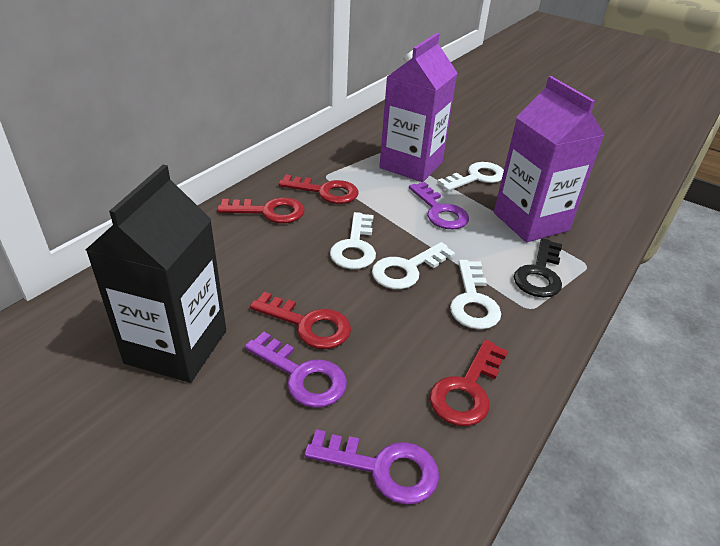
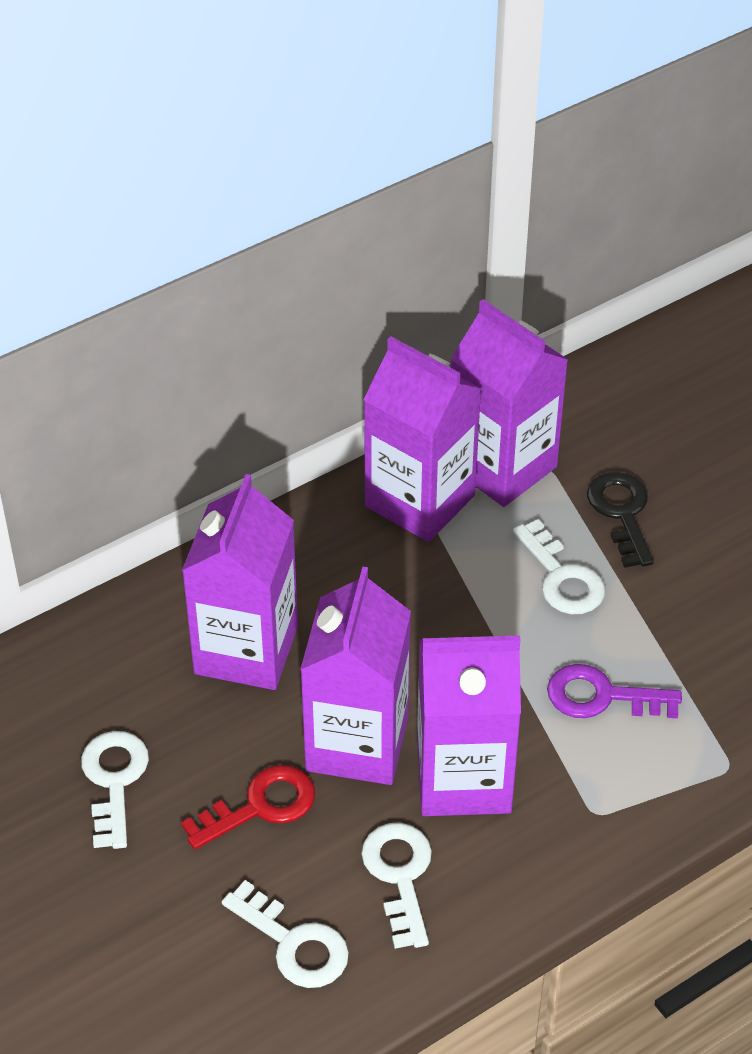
black carton: [86,165,226,383] = 1 -> none = 0
purple carton: [379,33,457,182] [494,76,605,242] = 2 -> [182,474,298,690] [300,566,411,785] [363,336,482,542] [417,635,521,816] [451,299,568,507] = 5
purple key: [245,332,347,408] [304,429,439,505] [409,182,469,229] = 3 -> [547,664,682,718] = 1
red key: [217,198,305,223] [250,292,351,349] [278,174,358,204] [430,340,508,426] = 4 -> [181,765,315,850] = 1

